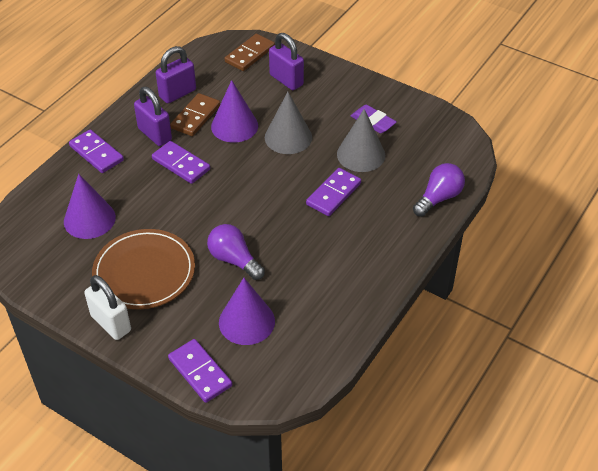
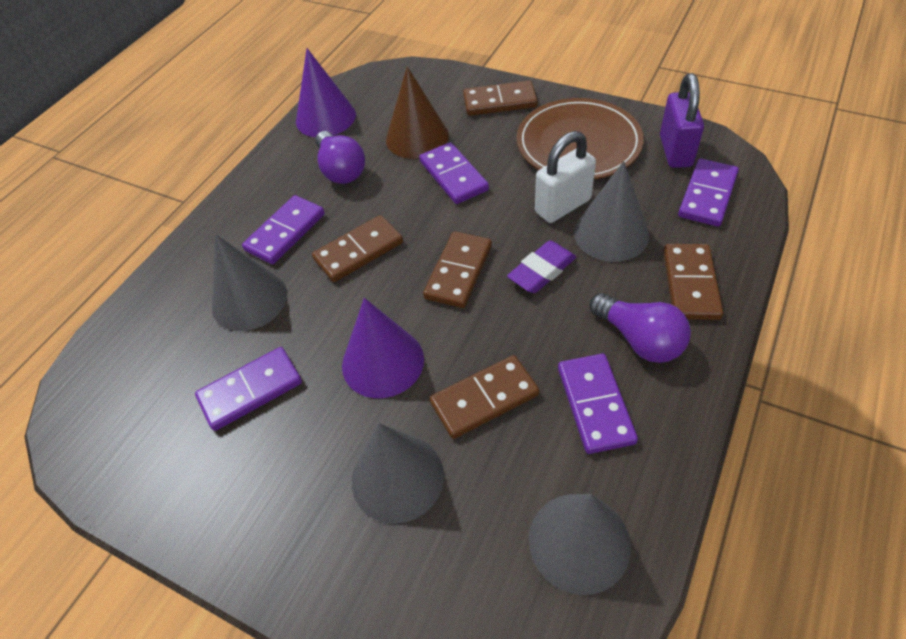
brown cone: none = 0 -> [386,66,449,159] = 1
brown domino: [170,93,220,136] [225,34,275,71] = 2 -> [312,215,403,282] [423,231,492,308] [430,355,539,439] [463,81,538,116] [663,244,723,320] = 5
grey cone: [265,92,312,154] [337,109,385,172] = 2 -> [212,234,287,331] [352,423,444,524] [529,494,631,595] [574,161,649,262] = 4
purple cone: [64,174,116,239] [211,80,258,143] [219,278,275,345] = 3 -> [296,48,356,137] [342,298,424,398] = 2
purple domino: [69,129,124,173] [152,141,210,184] [168,339,232,403] [306,168,361,216] = 4 -> [195,347,302,431] [242,195,325,264] [419,142,489,204] [558,354,638,454] [678,159,739,227] = 5
purple padlock: [134,87,172,146] [156,46,196,103] [269,33,304,90] = 3 -> [660,73,704,168] = 1

